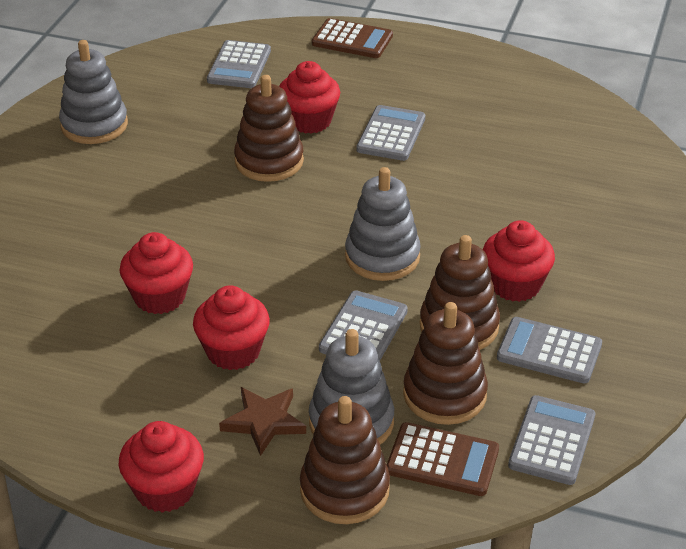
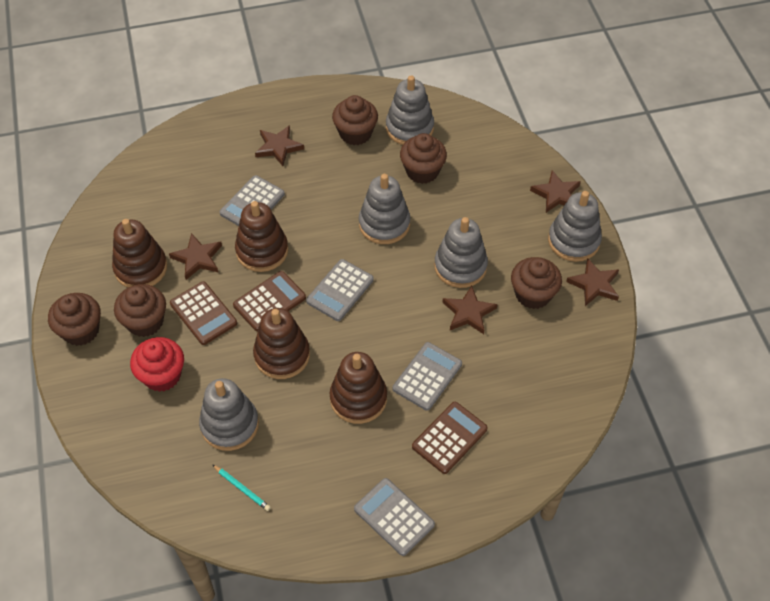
brown calculator: [312,18,393,58] [387,422,499,496] = 2 -> [170,281,237,345] [233,271,306,331] [412,402,488,474] = 3
brown cupcake: none = 0 -> [48,293,101,346] [114,284,166,337] [332,95,378,145] [400,133,447,184] [511,257,562,309] = 5
brown star: [219,387,306,456] = 1 -> [169,233,222,280] [255,125,304,166] [442,286,498,334] [530,170,581,213] [566,258,619,306] = 5
grey calculator: [207,40,271,88] [319,290,408,360] [356,105,425,161] [497,317,602,384] [508,395,595,485] = 5 -> [220,175,285,226] [306,259,374,321] [354,478,435,556] [393,342,462,411] = 4
grey stacking toy: [59,40,128,144] [309,329,394,445] [345,167,421,281] = 3 -> [199,378,259,451] [359,174,410,244] [386,76,434,145] [434,217,488,288] [548,191,602,262] = 5
red cupcake: [119,421,204,513] [120,232,193,314] [193,286,270,370] [279,61,340,134] [483,220,555,302] = 5 -> [130,337,184,392] = 1
turquoise pencil: none = 0 -> [212,464,271,511] = 1

